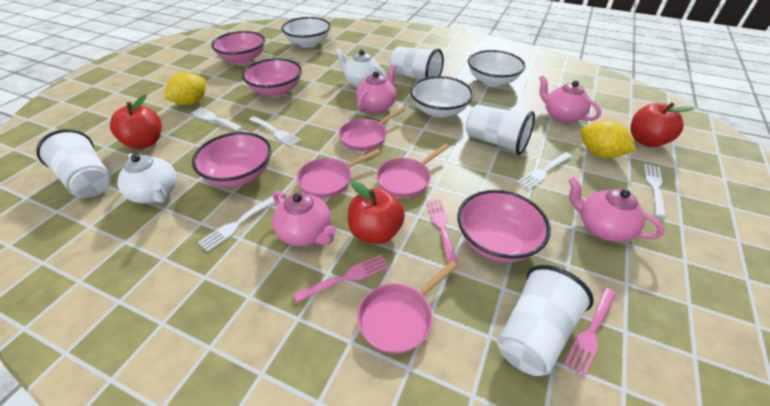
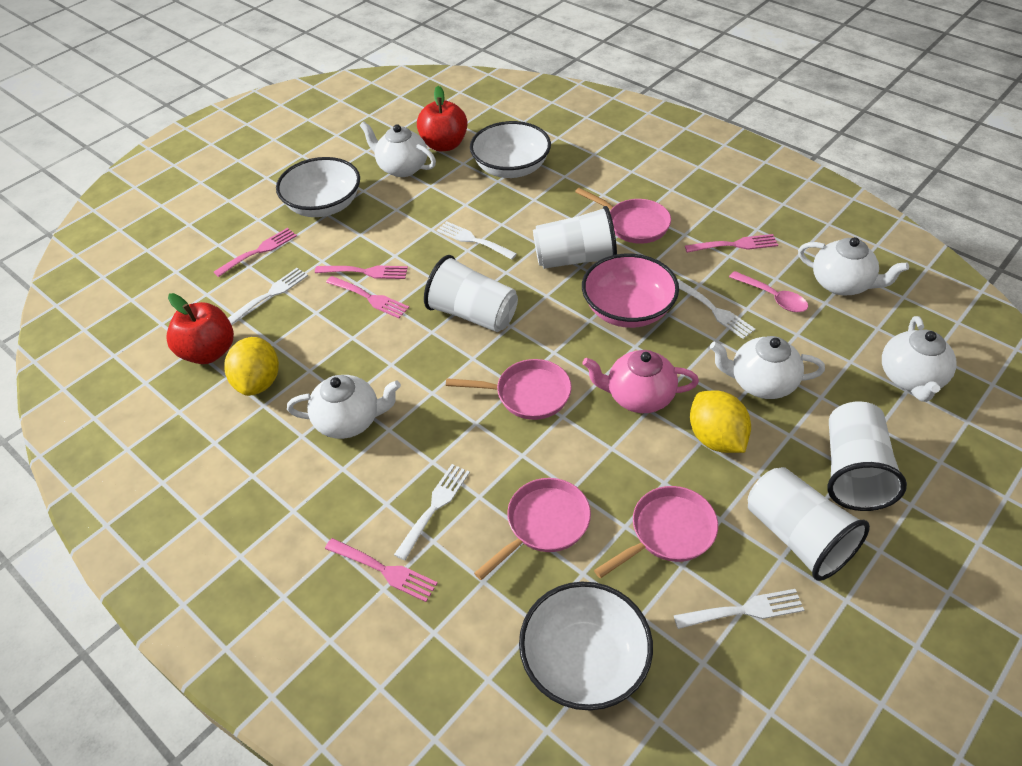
pink bowl: [192,132,271,187] [211,31,265,64] [242,58,302,96] [457,190,551,262] = 4 -> [582,254,679,328] = 1
pink fork: [293,255,389,303] [427,199,459,266] [563,288,616,378] = 3 -> [214,228,297,277] [315,265,408,279] [325,538,438,602] [326,276,409,318] [685,234,778,253] = 5
pink spoon: none = 0 -> [729,271,808,312] = 1
pink teapot: [272,191,336,246] [356,65,396,113] [539,75,601,123] [568,177,664,242] = 4 -> [582,350,699,413] = 1
red apple: [110,94,162,149] [348,181,405,244] [631,102,694,147] = 3 -> [166,293,234,364] [417,86,468,151] = 2
white teapot: [117,153,177,203] [336,48,387,88] = 2 -> [287,375,401,439] [360,121,436,177] [710,336,825,399] [798,237,909,295] [882,316,957,402] = 5

